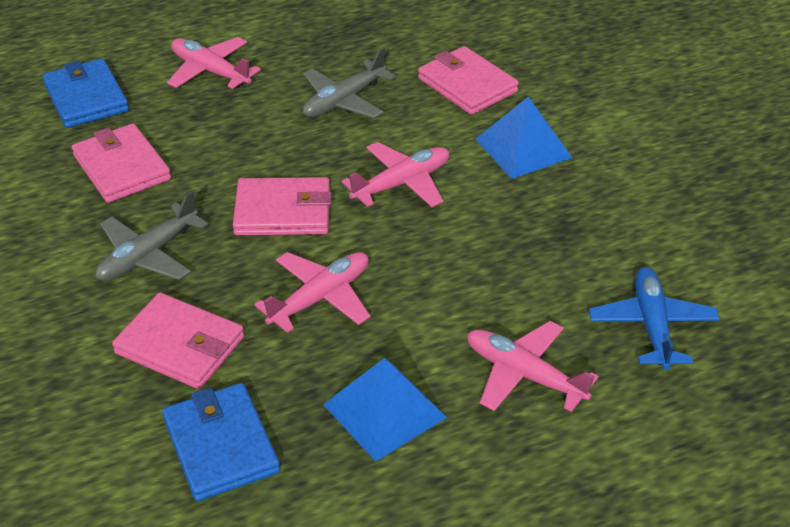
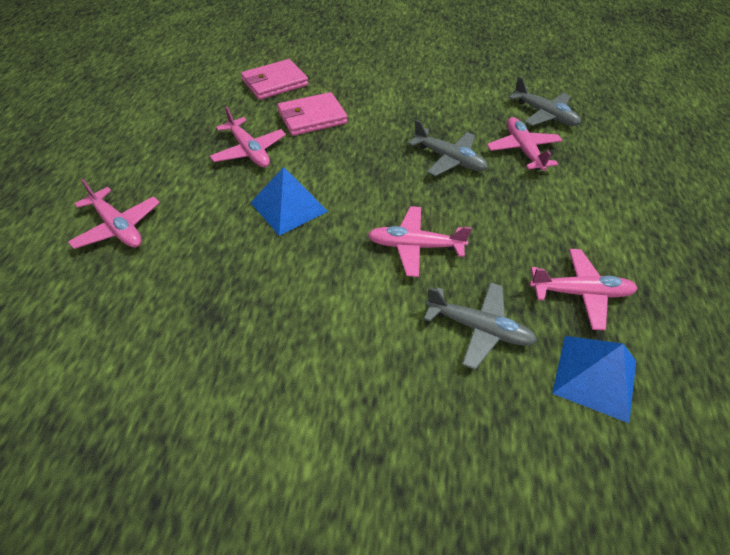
blue plane: [589,267,720,370] = 1 -> none = 0
blue wallet: [43,59,129,128] [162,383,280,501] = 2 -> none = 0
grey plane: [95,191,208,281] [303,47,396,118] = 2 -> [408,120,488,176] [424,282,537,370] [509,76,581,126] = 3
pink plane: [167,37,261,89] [254,252,370,333] [342,142,449,207] [467,321,599,412] = 4 -> [68,179,160,249] [210,106,286,168] [368,206,472,277] [487,117,563,171] [529,249,638,330] = 5
pink wallet: [72,124,171,203] [112,293,244,389] [233,177,332,235] [418,46,519,115] = 4 -> [241,59,308,100] [278,92,348,136] = 2

